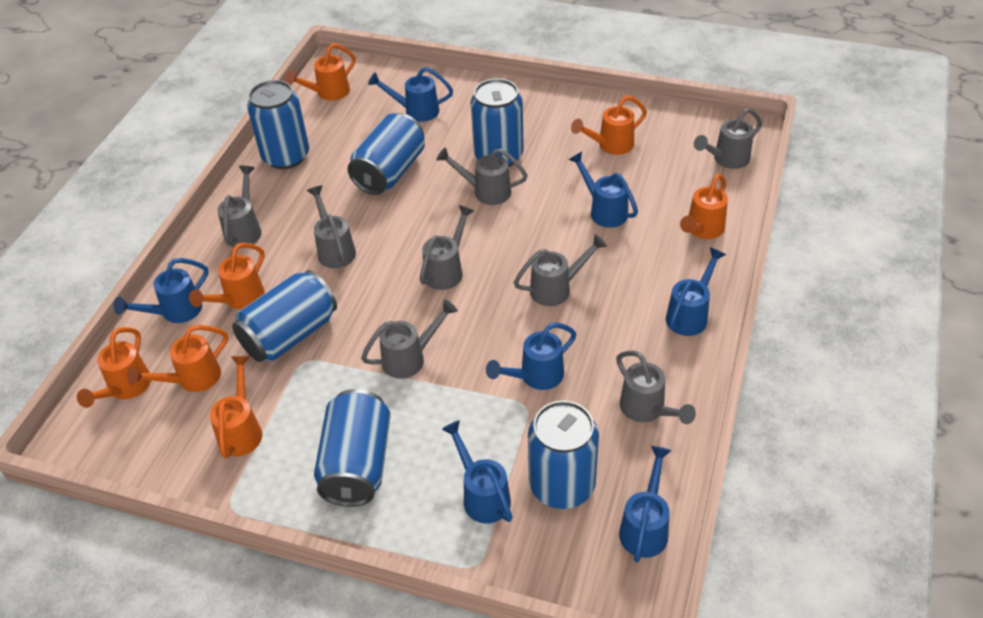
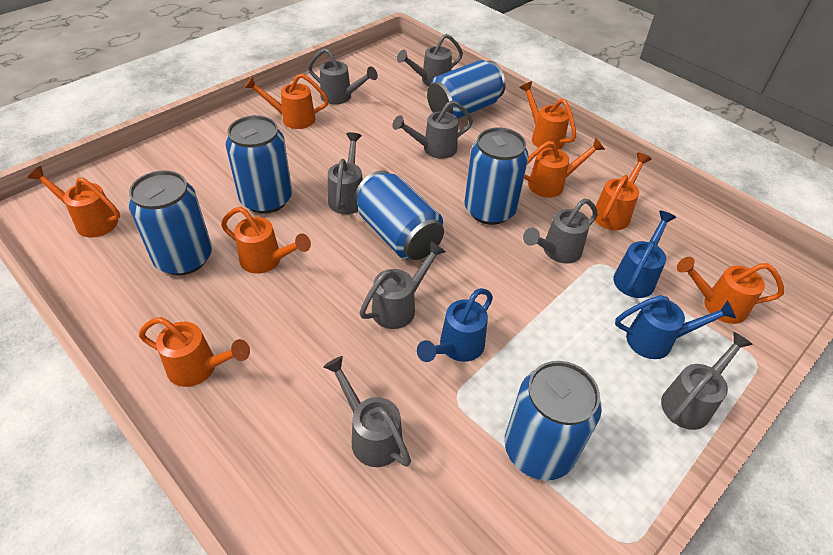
blue watering can: [114,258,208,323] [368,67,453,122] [442,420,512,523] [486,323,577,390] [568,151,638,228] [619,446,671,562] [666,247,726,336] = 7 -> [417,288,493,362] [613,211,676,298] [615,295,736,359] = 3
orange watering can: [77,327,151,408] [127,325,228,392] [189,243,265,309] [210,356,262,459] [285,43,356,101] [571,95,647,155] [680,174,728,239] = 7 -> [28,166,120,238] [139,317,250,387] [221,207,311,274] [244,74,329,129] [519,81,576,150] [524,138,605,198] [595,152,652,230] [677,257,784,324] = 8

